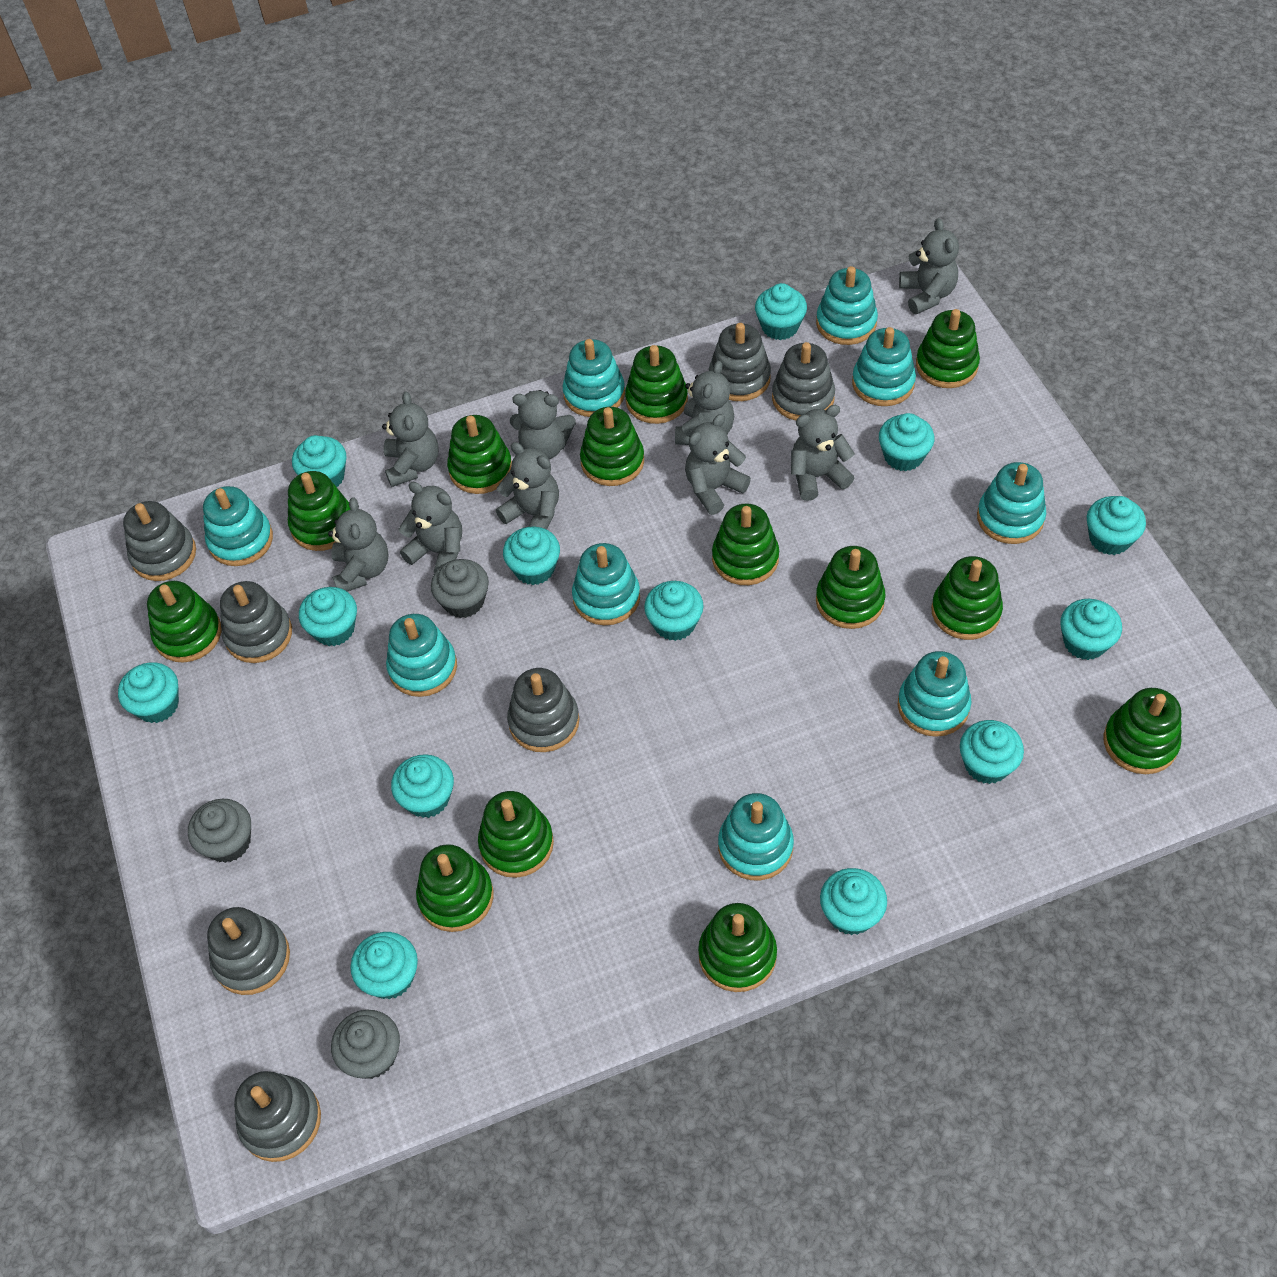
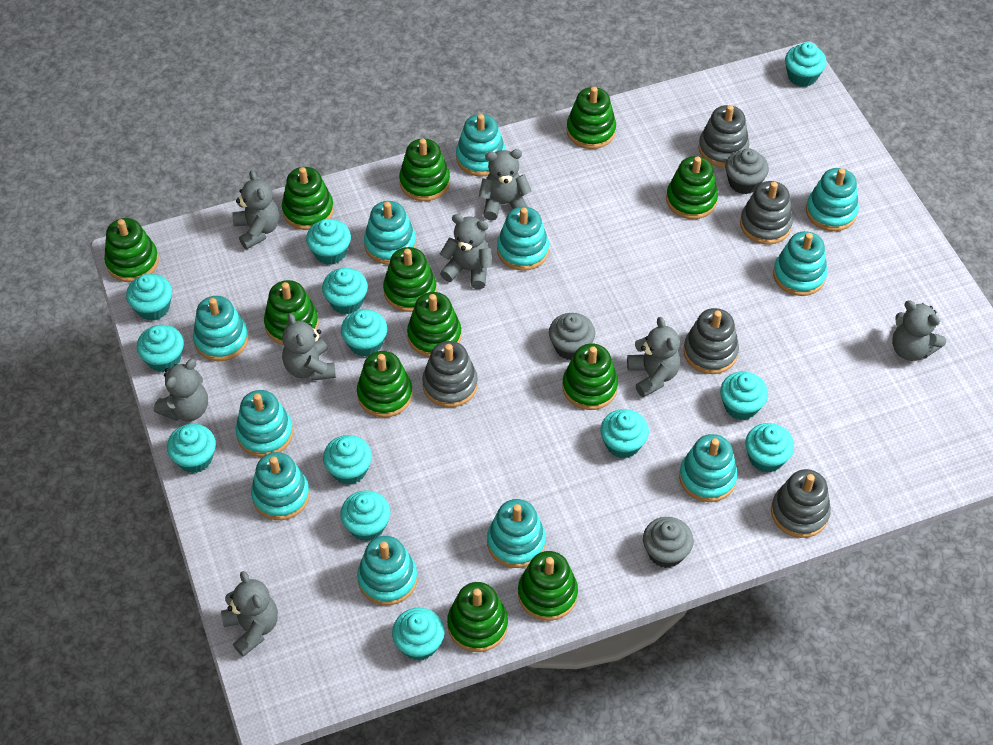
green stacking toy: [147,581,221,663] [288,471,350,551] [416,844,494,932] [447,415,512,494] [478,791,554,878] [580,407,644,486] [625,345,688,424] [698,903,777,992] [712,503,779,585] [816,546,885,629] [916,309,980,388] [931,556,1003,640] [1104,688,1182,774] = 13 -> [104,218,159,282] [264,280,319,345] [282,167,334,230] [357,351,413,418] [383,247,437,312] [399,138,450,201] [407,292,462,357] [447,582,508,652] [518,551,578,621] [562,344,618,410] [567,87,616,149] [666,156,718,219] = 12
grey stacking toy: [123,501,196,581] [207,907,290,995] [220,581,292,663] [234,1071,321,1162] [507,668,579,752] [709,323,771,401] [772,342,835,420] = 7 -> [422,341,478,407] [683,308,739,374] [698,105,749,167] [740,181,793,245] [771,469,831,538] = 5
grey teddy bear: [328,497,389,592] [382,391,438,487] [398,482,462,572] [496,442,559,529] [510,390,576,459] [675,361,734,445] [685,414,751,515] [791,405,855,501] [899,218,959,314] = 9 -> [154,359,208,421] [221,571,278,657] [232,170,280,249] [282,313,336,381] [440,214,492,289] [479,149,532,221] [627,317,680,397] [892,300,946,361] = 8
turquoise stacking toy: [203,486,273,566] [386,614,457,697] [563,339,625,417] [572,543,640,625] [718,793,794,880] [816,266,878,345] [852,327,916,406] [898,651,972,737] [977,462,1046,544] = 9 -> [193,296,248,361] [236,390,293,457] [251,452,310,520] [357,536,417,605] [364,201,416,265] [456,114,506,176] [487,499,546,568] [497,207,549,271] [679,434,738,502] [773,231,827,296] [806,168,859,231] = 11

